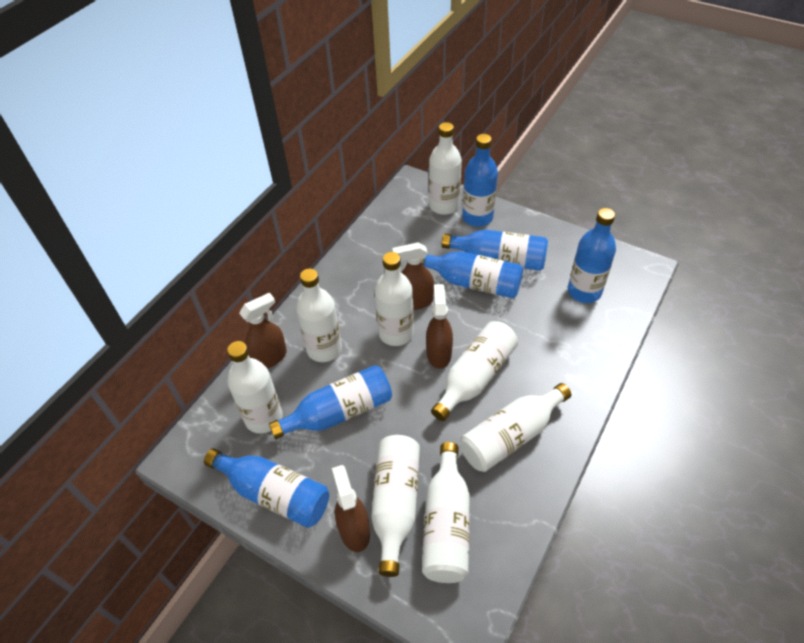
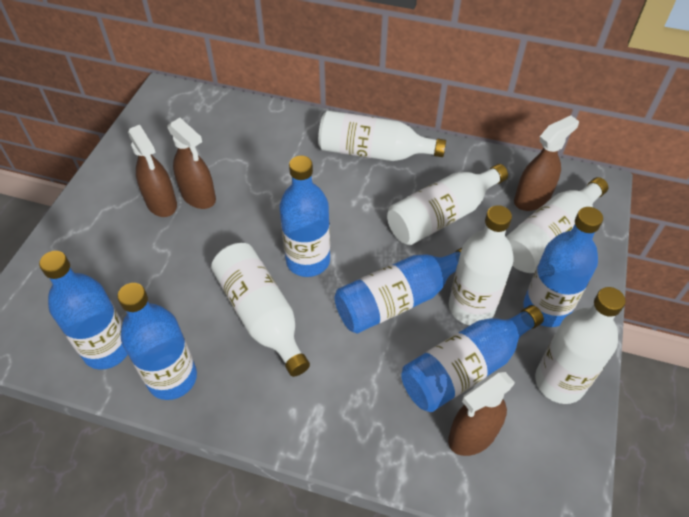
white bottle: [227,341,283,434] [296,269,342,362] [371,435,420,577] [375,252,414,346] [422,442,470,583] [429,122,462,215] [431,321,518,421] [460,383,571,472] = 8 -> [211,243,310,377] [318,111,446,161] [387,164,508,245] [449,205,514,325] [506,177,609,273] [535,287,626,404] = 6

